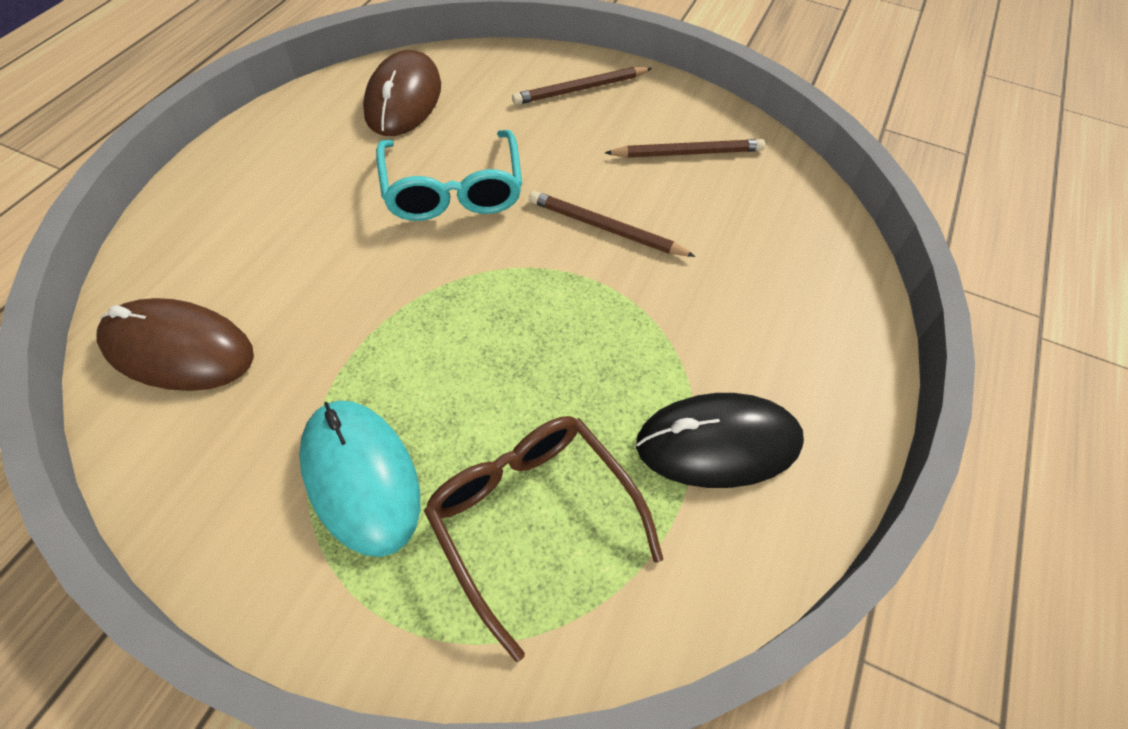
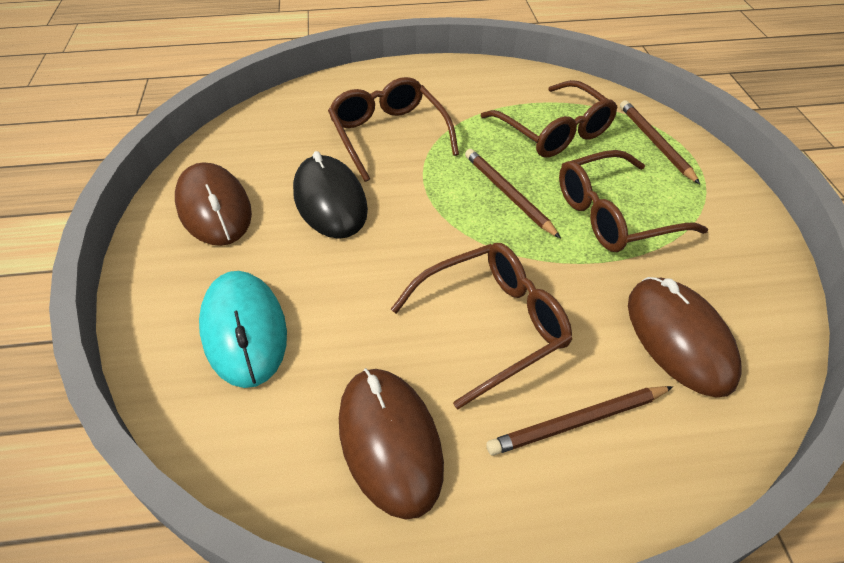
brown glasses: [424,416,663,662] = 1 -> [328,77,459,182] [391,243,572,409] [481,80,618,158] [559,150,708,252] = 4
brown mouse: [97,298,254,391] [363,50,441,136] = 2 -> [175,162,252,246] [339,368,444,520] [628,277,742,398] = 3
turquoise glasses: [376,130,522,221] = 1 -> none = 0

